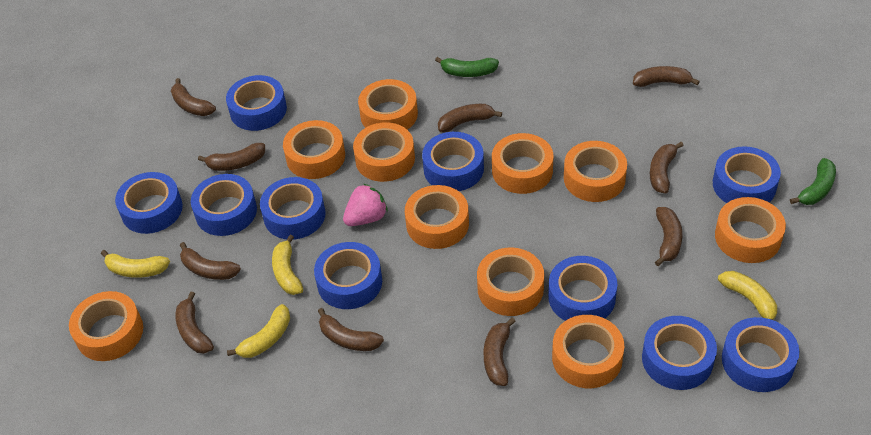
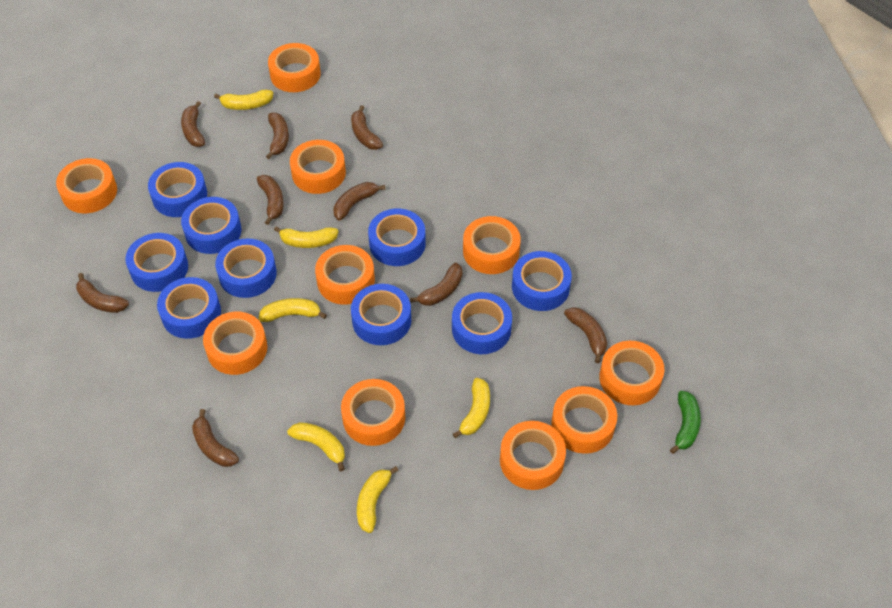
blue tape: [115,172,183,234] [191,174,257,236] [226,75,287,131] [260,177,326,240] [314,242,382,309] [422,132,484,191] [548,256,617,321] [642,316,717,390] [713,147,781,203] [722,317,799,392] = 10 -> [125,233,188,292] [148,162,207,217] [157,277,221,339] [181,197,241,254] [215,238,277,298] [351,284,411,345] [368,209,426,266] [452,292,512,354] [512,251,572,311] = 9
brown banana: [171,78,216,116] [176,291,214,353] [180,242,241,280] [198,143,265,171] [318,308,384,351] [438,104,502,132] [484,317,516,386] [633,66,700,87] [650,142,684,193] [655,207,682,266] = 10 -> [76,273,129,313] [181,101,205,147] [192,409,239,467] [257,175,284,225] [266,113,289,159] [333,182,385,220] [351,105,383,150] [410,263,463,306] [564,307,607,363] = 9
green banana: [435,57,499,77] [790,158,836,205] = 2 -> [670,391,701,454] = 1
pink strawberry: [343,184,388,226] = 1 -> none = 0
yellow banana: [101,250,170,278] [227,304,290,358] [272,235,303,295] [718,271,777,320] = 4 -> [214,89,273,110] [258,298,327,322] [274,226,338,248] [287,422,345,471] [357,466,399,533] [453,378,490,438] = 6

